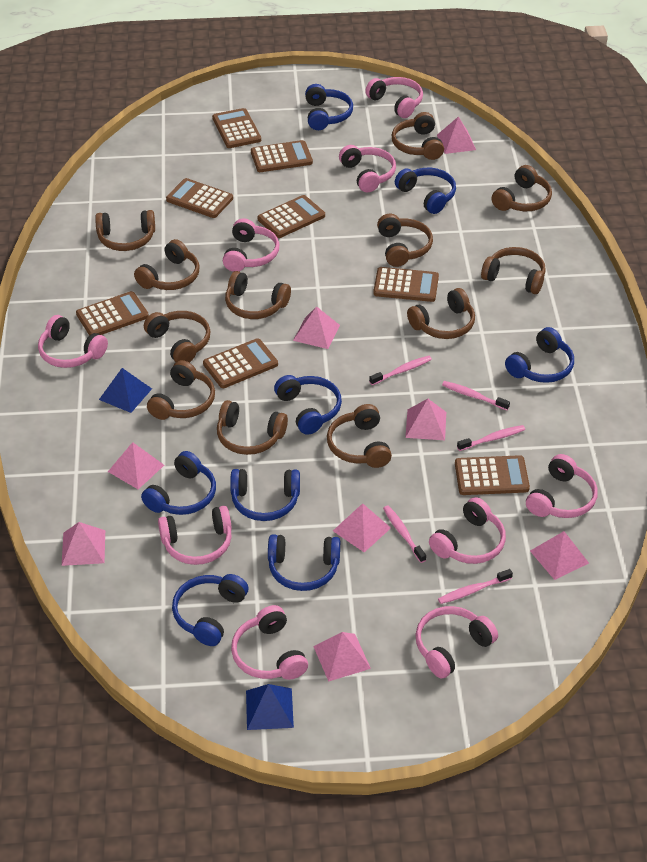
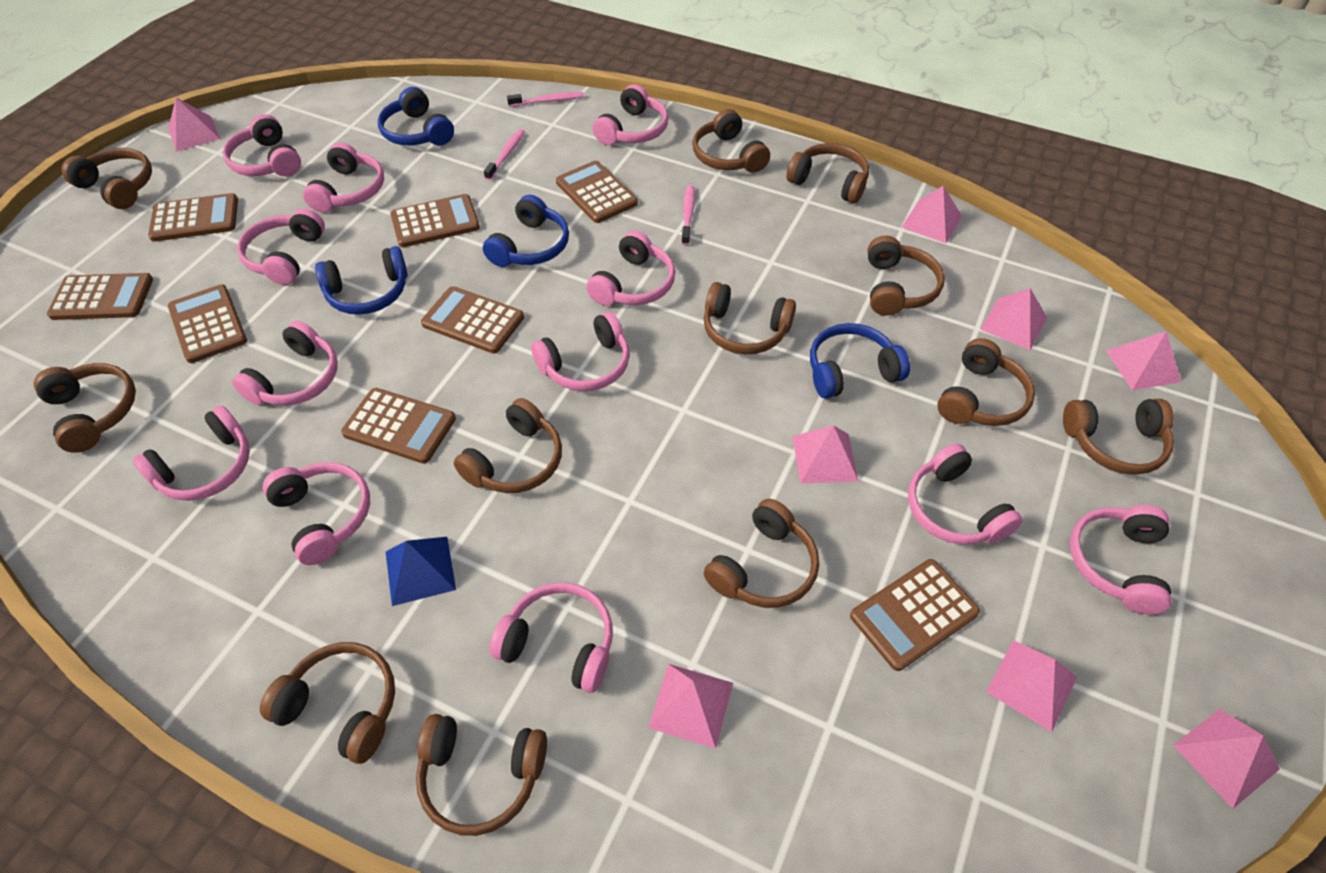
blue headphones: [141,451,216,515] [172,574,249,646] [230,469,300,521] [268,534,340,591] [274,375,342,435] [305,84,353,130] [395,168,456,214] [505,327,574,383] = 8 -> [315,246,407,315] [378,87,454,145] [483,195,569,267] [810,323,910,399] = 4
blue pyramid: [99,368,152,413] [246,684,294,730] = 2 -> [386,537,456,606] = 1
pink headphones: [38,315,108,368] [158,506,232,565] [223,218,279,272] [231,605,308,680] [339,145,396,193] [365,77,423,118] [415,606,498,679] [429,497,506,564] [526,454,598,518] = 9 -> [132,405,250,501] [223,114,301,177] [232,320,338,406] [237,208,325,285] [263,462,370,565] [303,143,384,212] [490,582,613,693] [531,312,630,391] [586,231,675,306] [593,84,668,145] [908,443,1022,545] [1070,505,1171,615] = 12
pink toothbrush: [369,356,432,385] [383,505,426,563] [438,569,513,604] [442,381,510,410] [457,425,525,451] = 5 -> [484,129,525,180] [507,92,584,107] [681,185,695,245] = 3

